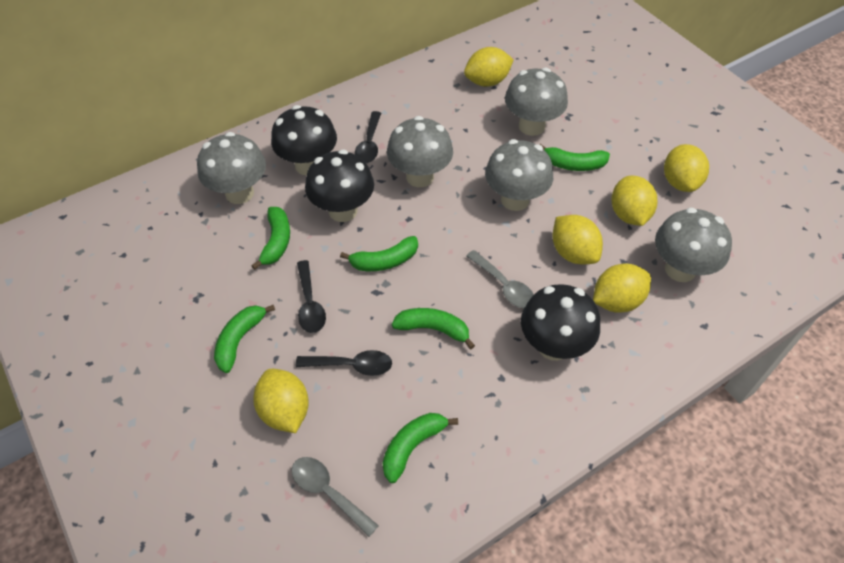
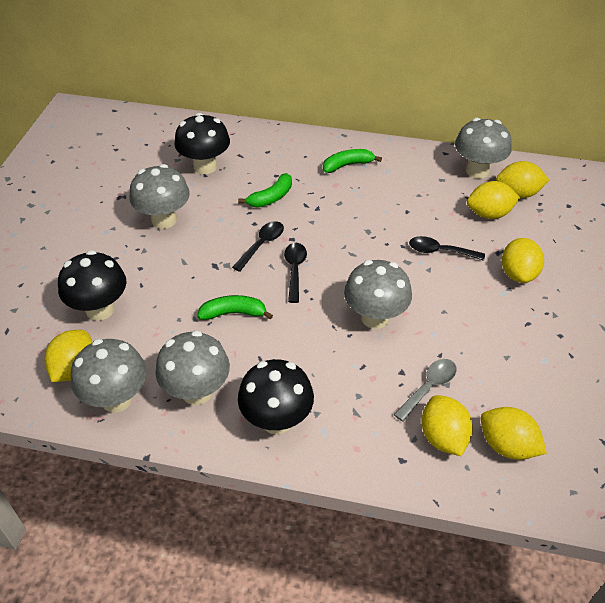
green banana: [214,305,275,373] [251,207,290,270] [340,236,418,271] [382,413,458,483] [392,308,475,349] [539,143,610,171] = 6 -> [197,295,273,320] [238,173,292,208] [323,149,382,173] = 3
grey spoon: [291,457,379,537] [466,250,534,308] = 2 -> [394,359,457,422] = 1

